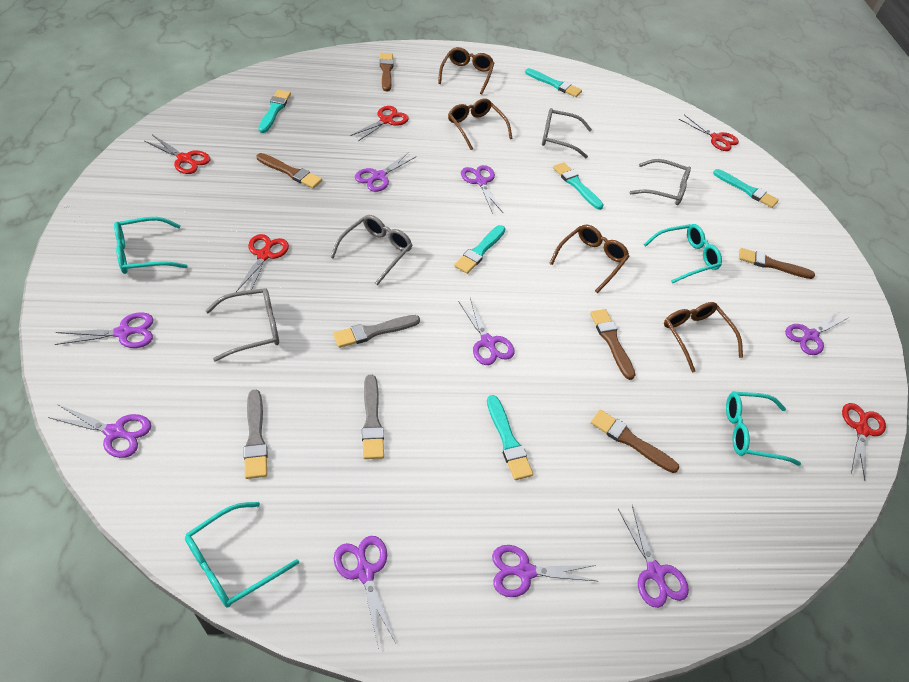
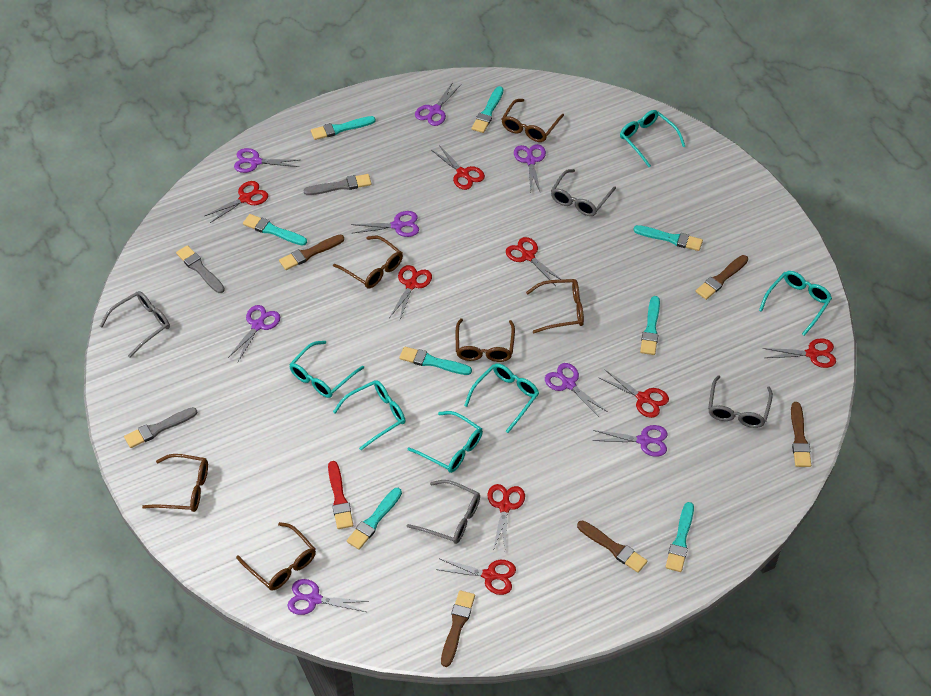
brown glasses: [438,47,494,94] [448,98,513,150] [549,225,630,293] [664,302,743,372] = 4 -> [142,454,208,512] [236,522,316,591] [333,236,403,288] [456,318,515,362] [502,99,564,142] [526,279,584,334] = 6
purple scissors: [48,404,151,458] [55,312,154,348] [334,536,396,649] [355,153,416,192] [458,298,515,365] [461,165,503,214] [492,545,597,597] [618,505,689,608] [785,311,849,355] = 9 -> [228,305,280,361] [234,148,299,173] [288,579,369,615] [351,211,419,237] [415,82,461,126] [514,144,546,193] [545,363,608,418] [593,425,668,457] = 8
red brush: none = 0 -> [328,461,353,529] = 1
red scissors: [144,135,210,174] [236,234,289,295] [350,106,409,141] [679,115,739,151] [842,403,886,480] = 5 -> [205,181,268,223] [389,265,432,320] [431,145,485,190] [436,558,516,595] [487,484,525,550] [506,237,562,286] [598,369,669,418] [763,338,836,368] = 8
turquoise brush: [258,90,291,133] [454,225,505,274] [487,395,533,480] [525,68,582,97] [553,162,604,210] [713,169,779,208] = 6 -> [243,214,307,245] [311,116,376,140] [347,488,402,550] [399,347,472,375] [472,86,503,133] [634,225,703,251] [640,296,660,355] [666,502,694,572] = 8
turquoise glasses: [114,217,187,274] [185,502,299,608] [644,224,722,283] [726,391,801,466] = 4 -> [289,341,364,398] [333,380,406,450] [408,411,483,473] [464,364,539,433] [620,110,685,167] [759,271,832,336] = 6

